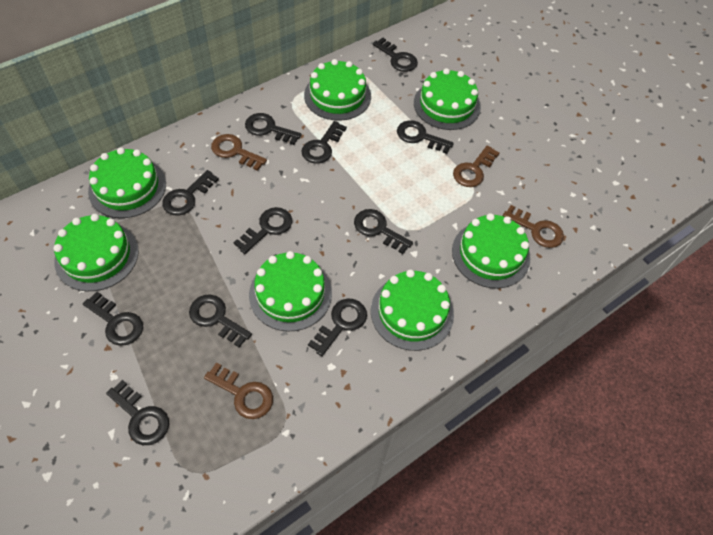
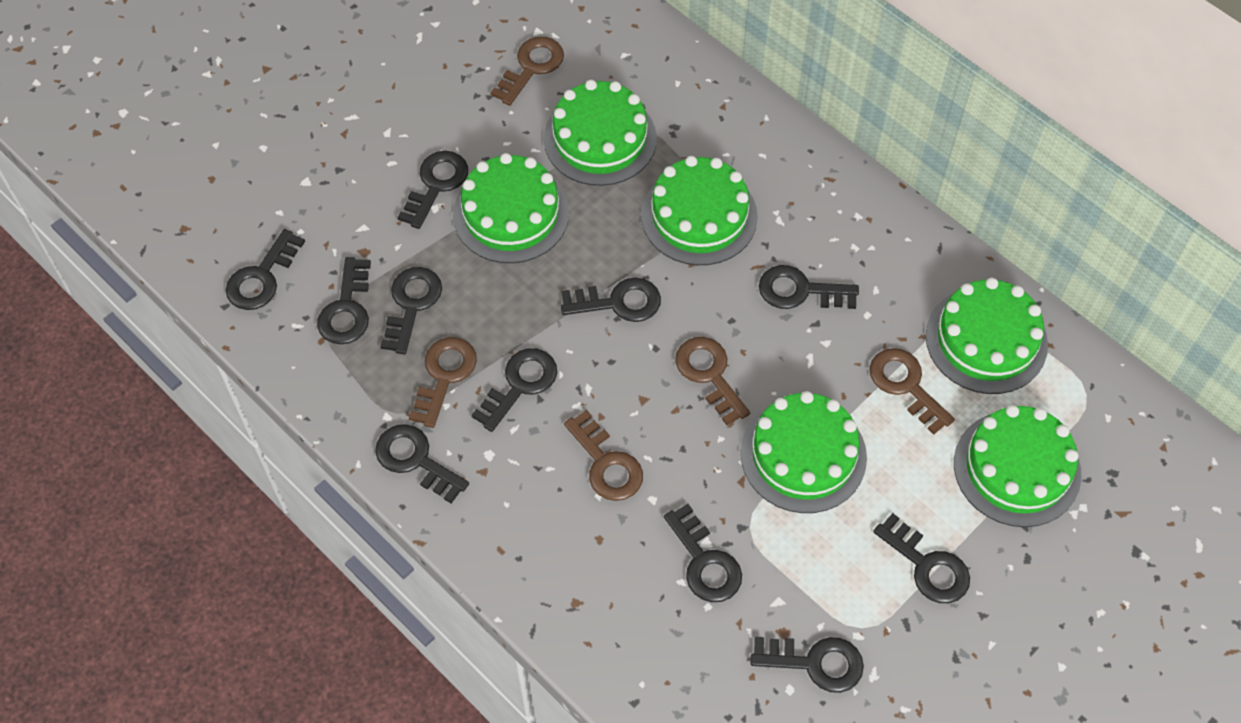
brown key: [204,363,273,419] [211,134,267,171] [453,145,499,187] [503,205,564,248] = 4 -> [409,337,477,428] [491,37,564,106] [564,410,643,501] [675,337,750,425] [870,348,955,435] = 5
green cake: [53,214,139,291] [88,147,166,218] [249,251,332,331] [304,59,371,121] [371,269,454,351] [414,68,481,130] [452,213,530,289] = 7 -> [453,153,569,263] [544,80,657,186] [641,156,758,265] [741,391,867,513] [926,278,1048,394] [954,405,1081,527] = 6

